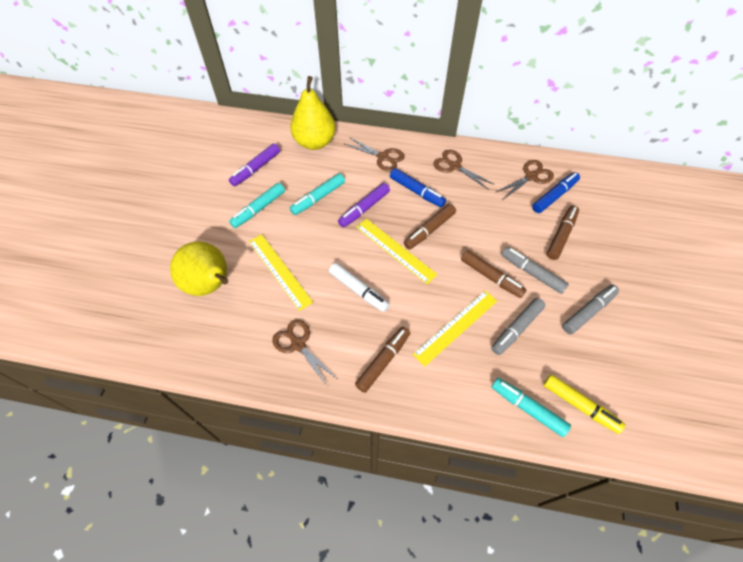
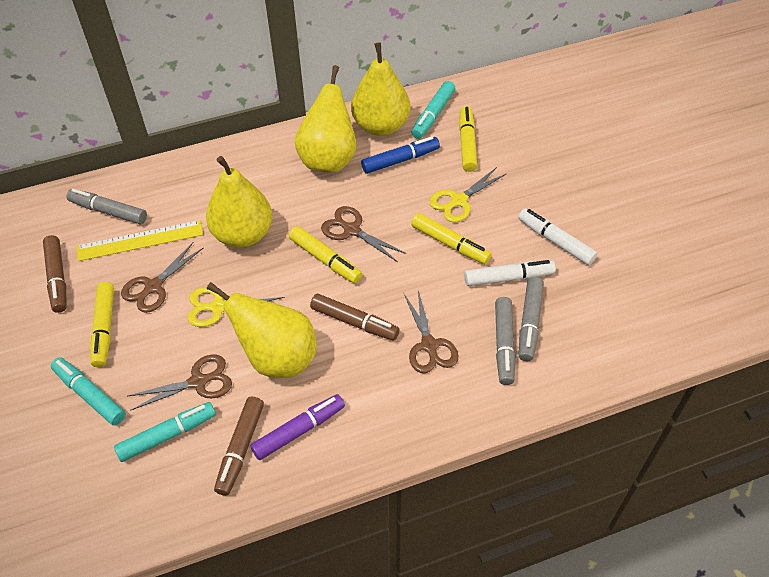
blue marker: [390,168,446,207] [532,172,580,213] = 2 -> [361,136,440,174] = 1
brown marker: [355,327,410,393] [404,204,456,250] [461,250,526,298] [547,206,579,260] = 4 -> [43,235,67,313] [214,396,264,496] [310,294,399,340] = 3
purple marker: [229,143,280,186] [338,183,390,228] = 2 -> [250,394,345,460] = 1
white marker: [329,263,390,312] = 1 -> [464,260,556,286] [518,208,598,265] = 2
yellow marker: [543,374,625,434] = 1 -> [90,282,114,367] [289,226,362,283] [411,213,492,265] [459,106,477,172] = 4
yellow pear: [170,242,229,296] [290,76,336,150] = 2 -> [206,156,272,248] [207,282,317,378] [295,65,356,173] [351,42,410,136] = 4
yellow ruler: [249,234,313,311] [356,219,437,284] [413,290,497,366] = 3 -> [77,220,203,261] = 1
yellow scissors: none = 0 -> [187,287,284,327] [429,167,507,222] = 2

